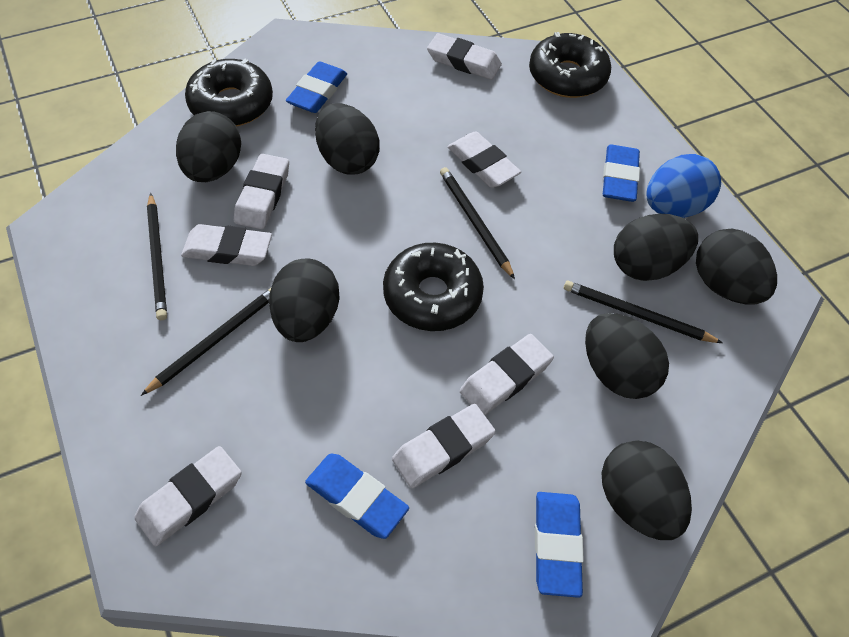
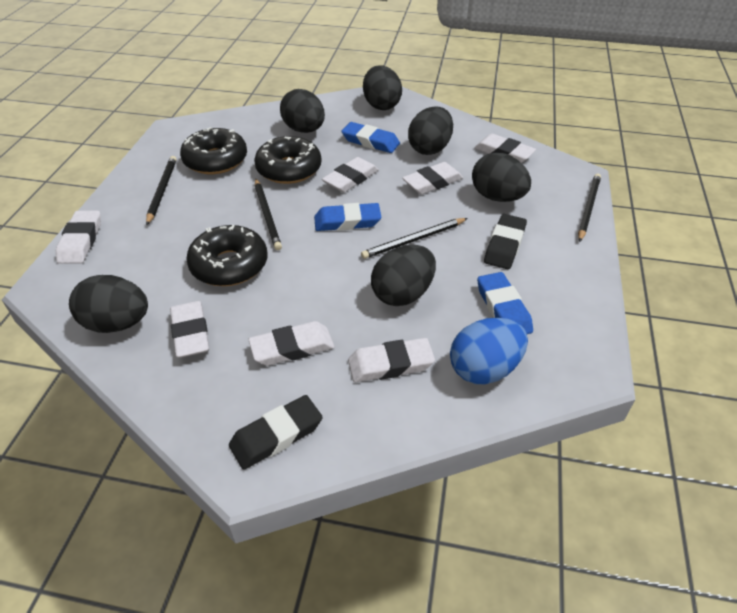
black egg: [176,111,241,182] [269,259,340,342] [315,103,380,175] [585,313,669,399] [601,440,692,540] [614,214,698,281] [696,229,777,304] = 7 -> [69,275,148,333] [280,89,325,133] [363,66,402,110] [371,245,436,306] [408,107,453,155] [472,153,531,202] = 6
black eraser: none = 0 -> [229,395,322,470] [484,214,527,269] = 2
blue eraser: [286,61,347,113] [305,454,409,539] [535,492,584,598] [603,145,640,202] = 4 -> [314,203,381,231] [341,122,400,153] [477,272,533,334] = 3

